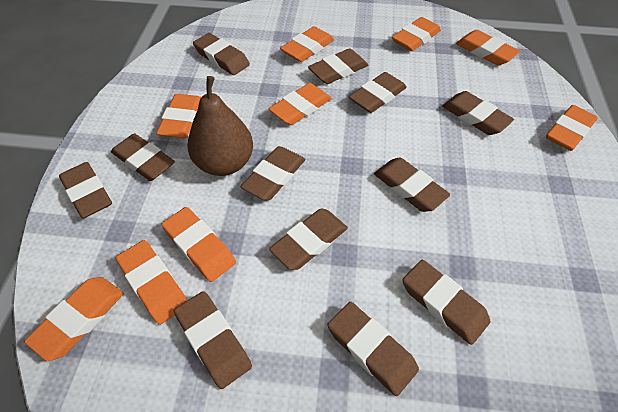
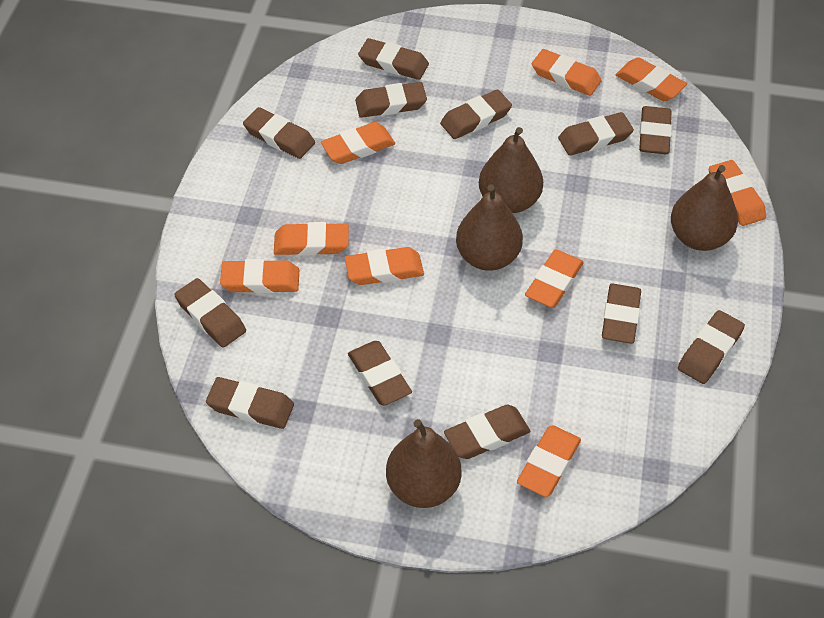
brown pear: [187,76,253,176] = 1 -> [386,419,461,508] [456,184,523,271] [479,127,543,213] [671,165,738,251] = 4

